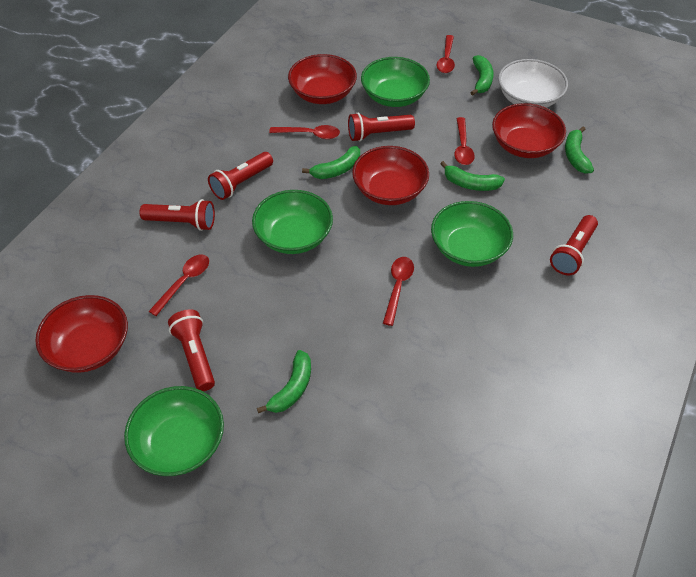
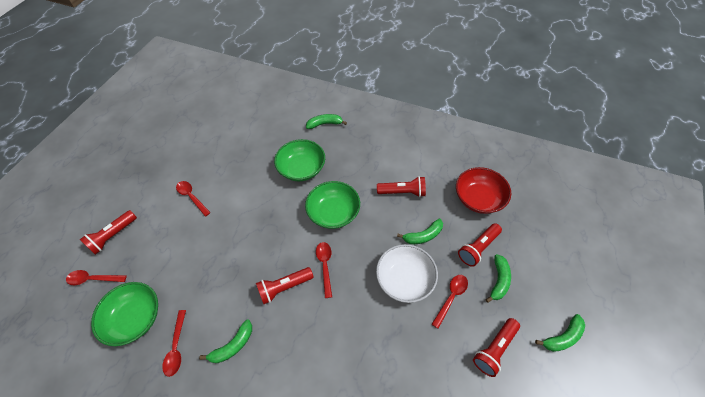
green bowl: [124,386,224,476] [252,190,333,254] [361,57,430,107] [431,201,513,267] = 4 -> [91,282,158,346] [274,139,325,181] [305,181,360,229] = 3
red bowl: [35,295,128,373] [288,54,357,104] [352,146,429,205] [492,103,566,158] = 4 -> [456,167,511,214] = 1

